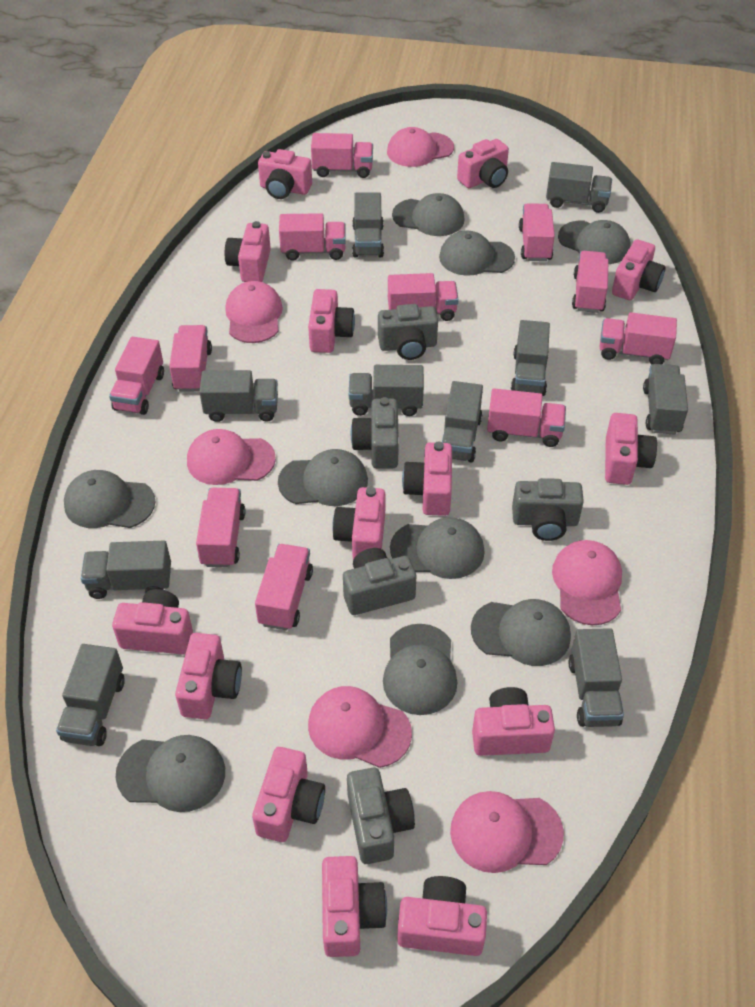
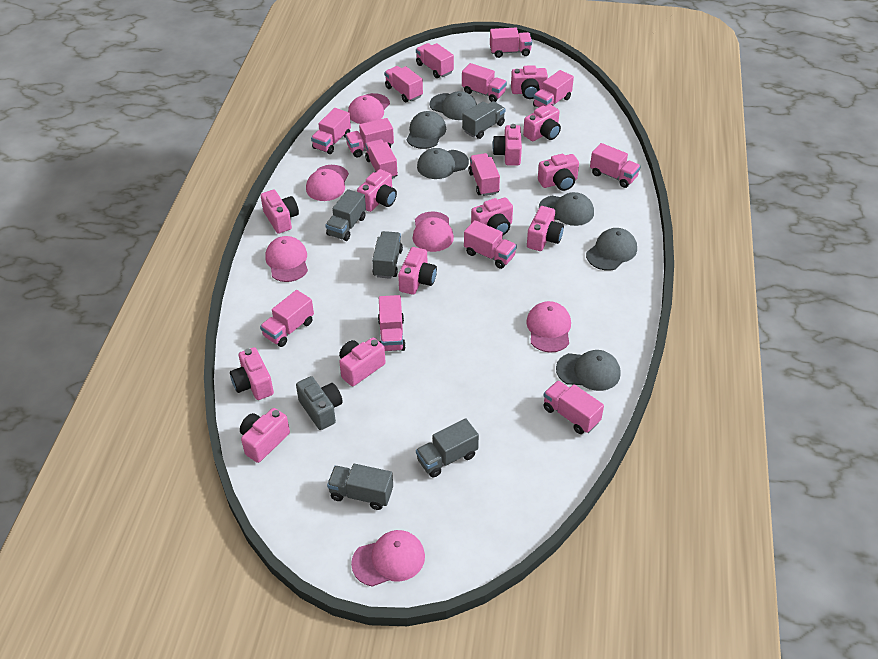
grey camera: [343,548,416,615] [347,767,415,864] [351,397,399,468] [378,304,438,360] [512,478,584,541] = 5 -> [296,376,343,430] = 1
grey cap: [64,470,156,528] [116,735,225,812] [278,449,368,506] [383,624,458,715] [390,517,485,579] [392,193,465,236] [439,231,515,276] [471,599,571,666] [558,220,631,264] = 9 -> [407,111,446,149] [417,148,469,179] [430,91,477,120] [539,192,594,226] [556,350,621,391] [586,228,637,271] = 6
grey truck: [56,644,125,746] [81,541,171,599] [199,370,278,422] [349,365,424,416] [352,192,384,258] [442,381,483,463] [511,320,550,396] [546,162,612,213] [569,628,624,727] [643,364,688,434] = 10 -> [325,189,366,241] [327,464,393,510] [372,231,403,279] [416,419,479,478] [462,101,506,139] = 5
pink camera: [112,589,193,654] [175,633,242,719] [225,221,271,282] [252,747,325,842] [258,149,312,199] [308,289,355,353] [322,856,387,957] [332,487,386,560] [397,876,487,956] [402,442,452,516] [457,139,509,188] [472,687,555,756] [605,413,657,485] [612,239,666,301] = 14 -> [230,347,274,400] [240,408,290,463] [261,190,299,234] [339,338,386,386] [357,169,397,212] [398,247,437,295] [471,197,513,235] [492,124,522,165] [511,65,548,99] [523,104,561,141] [527,206,564,251] [538,154,579,191] = 12
pink truck: [109,337,164,415] [169,325,212,392] [196,488,246,568] [255,544,313,630] [279,213,346,261] [311,133,373,178] [388,273,459,321] [487,388,566,447] [519,203,555,261] [572,251,609,313] [600,312,677,364] = 11 -> [260,290,314,347] [311,108,351,154] [345,118,394,158] [365,139,398,179] [378,295,406,351] [384,66,423,102] [416,43,454,78] [462,63,507,102] [464,220,517,269] [468,153,500,196] [490,28,532,58] [533,70,574,108] [543,381,604,434] [590,143,641,188] = 14

